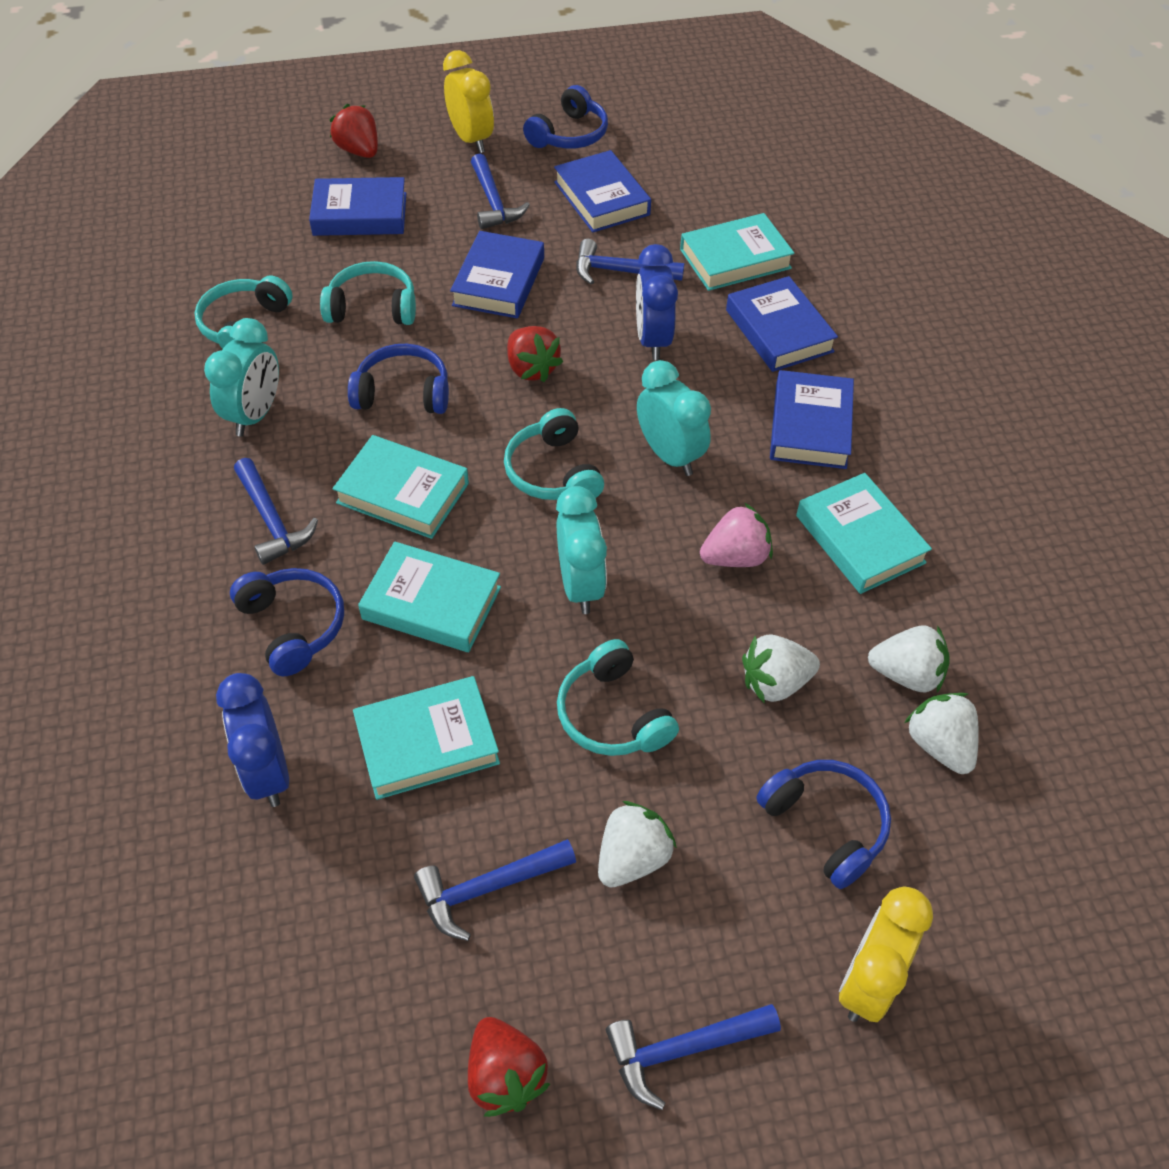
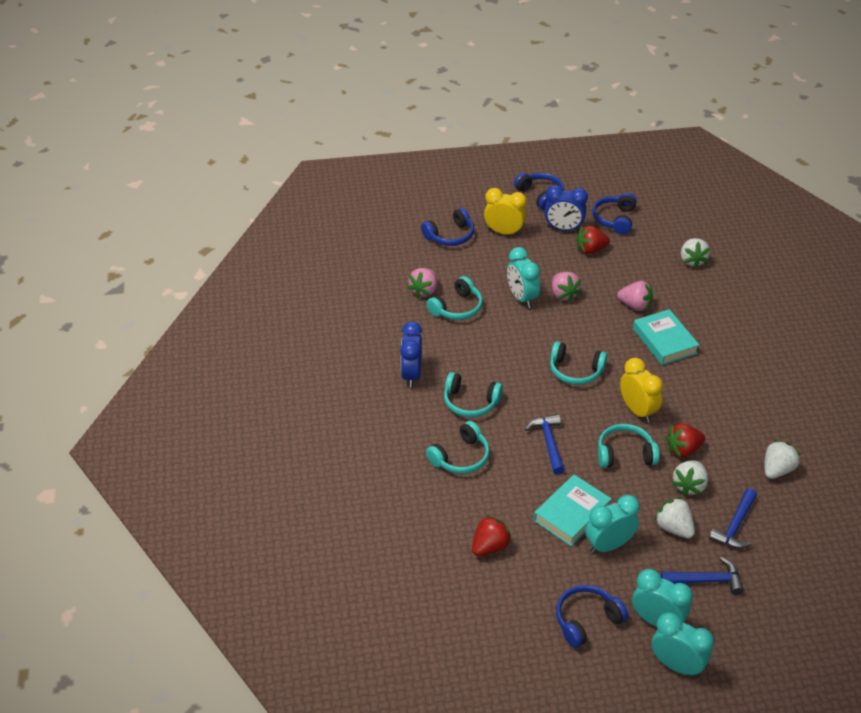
blue book: [309,177,406,236] [450,231,544,318] [554,150,651,233] [726,276,838,372] [770,370,854,469] = 5 -> none = 0
blue hammer: [234,458,318,565] [414,839,576,941] [471,153,530,229] [576,239,684,285] [606,1004,781,1110] = 5 -> [525,414,565,475] [661,557,744,595] [709,488,757,549] = 3
pink strawberry: [700,503,773,567] = 1 -> [407,268,437,298] [552,272,581,302] [617,281,653,311] = 3
turquoise book: [333,435,469,539] [353,676,500,800] [358,541,501,652] [680,213,794,291] [796,473,932,594] = 5 -> [534,475,612,546] [633,309,699,365] = 2
turquoise clock: [204,318,279,437] [556,486,607,614] [637,360,711,476] = 3 -> [507,247,540,308] [585,495,640,554] [632,569,693,627] [651,612,714,677] = 4
turquoise headphones: [195,275,292,349] [320,261,416,325] [504,408,604,500] [557,639,679,756] = 4 -> [426,276,483,320] [426,421,490,474] [444,372,503,417] [550,341,607,385] [598,424,660,468] = 5

